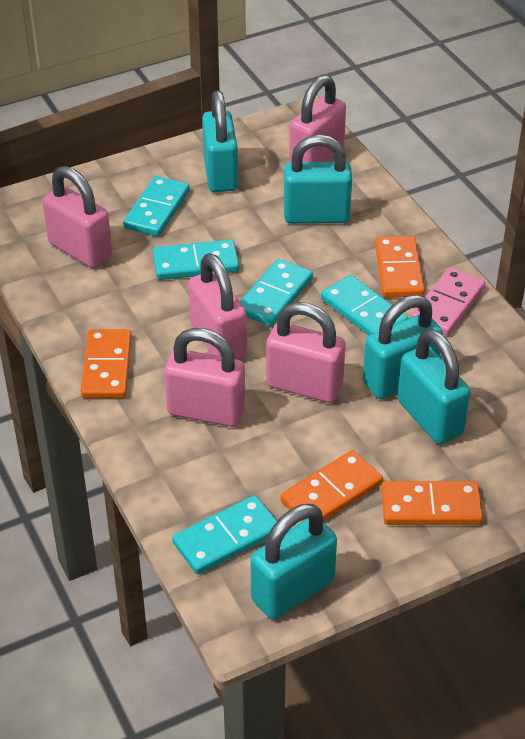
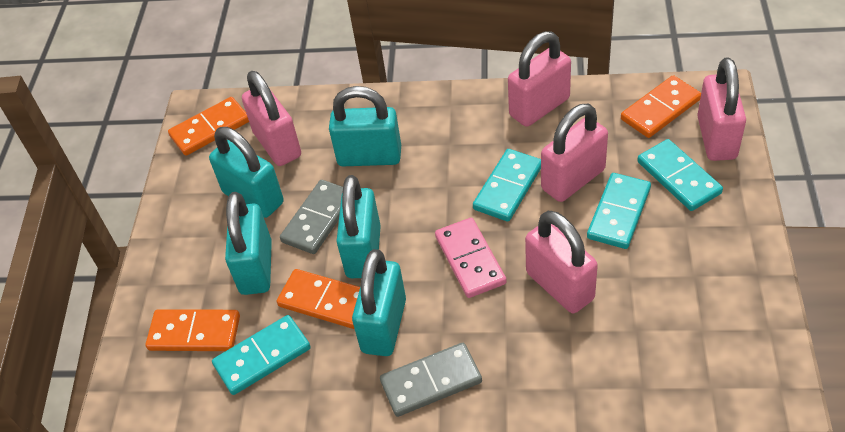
grey domino: none = 0 -> [280,180,343,254] [380,343,482,417] = 2
turquoise domino: [123,176,190,236] [153,240,239,280] [172,495,277,575] [240,259,313,327] [321,275,409,336] = 5 -> [212,315,311,395] [473,149,541,221] [587,173,651,249] [637,139,723,211] = 4

